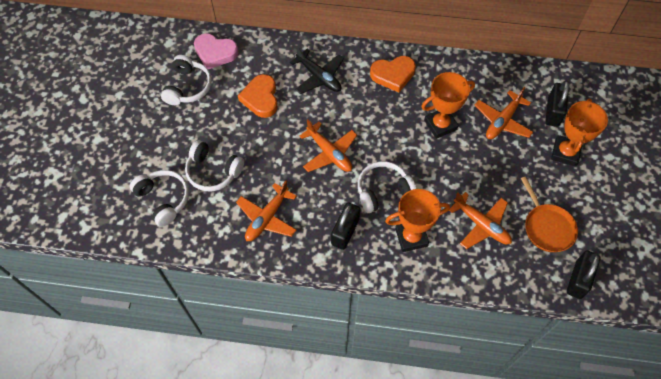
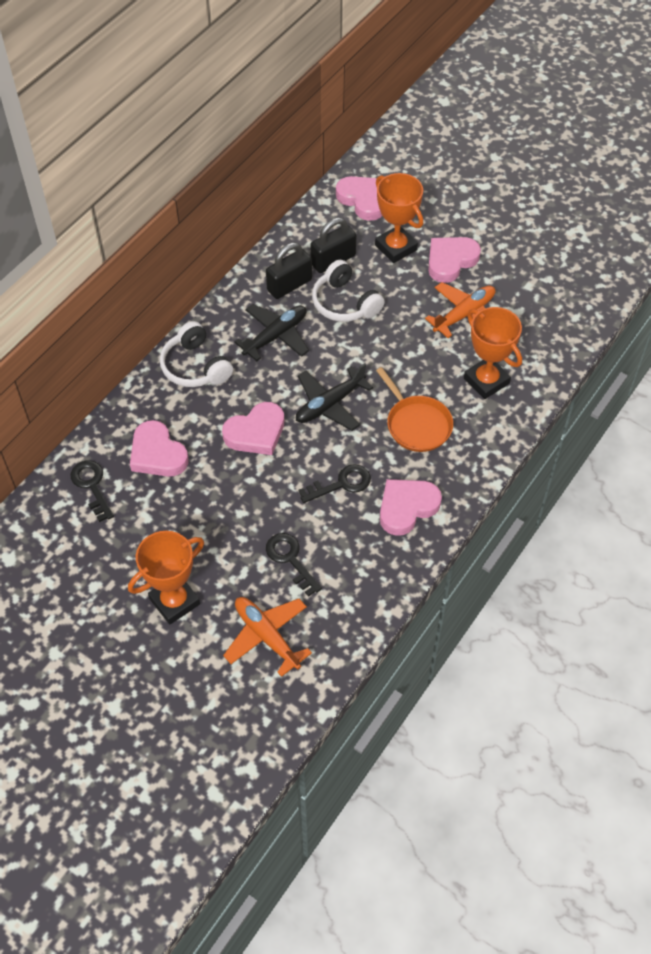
black key: none = 0 -> [71,460,114,522] [266,533,322,597] [298,464,371,503] = 3
black padlock: [331,202,360,250] [545,80,569,127] [567,251,601,299] = 3 -> [266,243,312,299] [310,217,356,273] = 2
black plane: [290,46,344,94] = 1 -> [234,304,309,361] [296,363,373,431] = 2
orange heart: [238,74,278,118] [370,56,416,93] = 2 -> none = 0
orange plane: [236,181,297,241] [300,119,357,172] [449,192,512,249] [475,87,533,139] = 4 -> [223,597,312,677] [425,282,495,338] = 2
pink heart: [194,33,239,69] = 1 -> [130,420,188,477] [222,402,284,455] [336,176,382,221] [380,479,442,536] [428,237,481,283] = 5
white headphones: [130,170,189,227] [161,55,212,105] [185,140,244,191] [358,161,417,213] = 4 -> [160,321,233,387] [312,260,385,322] = 2

